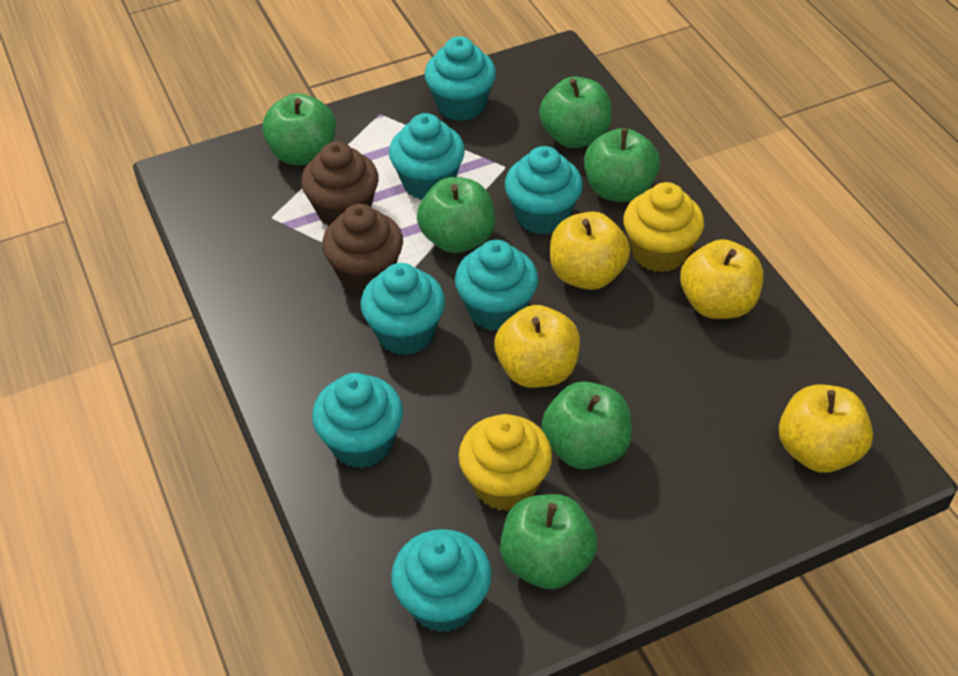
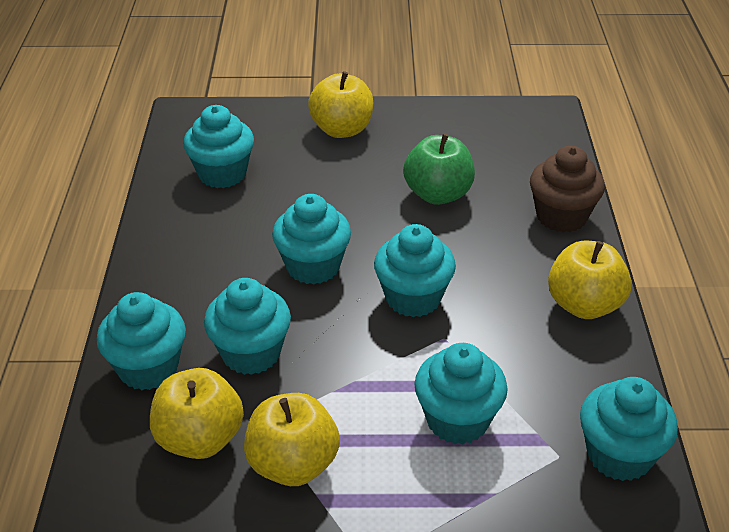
brown cupcake: [301,141,379,226] [322,204,403,294] = 2 -> [530,146,605,233] = 1
green apple: [262,93,336,165] [417,177,495,253] [500,494,597,589] [539,76,612,148] [542,381,632,469] [584,128,660,202] = 6 -> [403,133,475,205] = 1
yellow cupcake: [458,414,552,511] [623,182,704,273] = 2 -> none = 0

